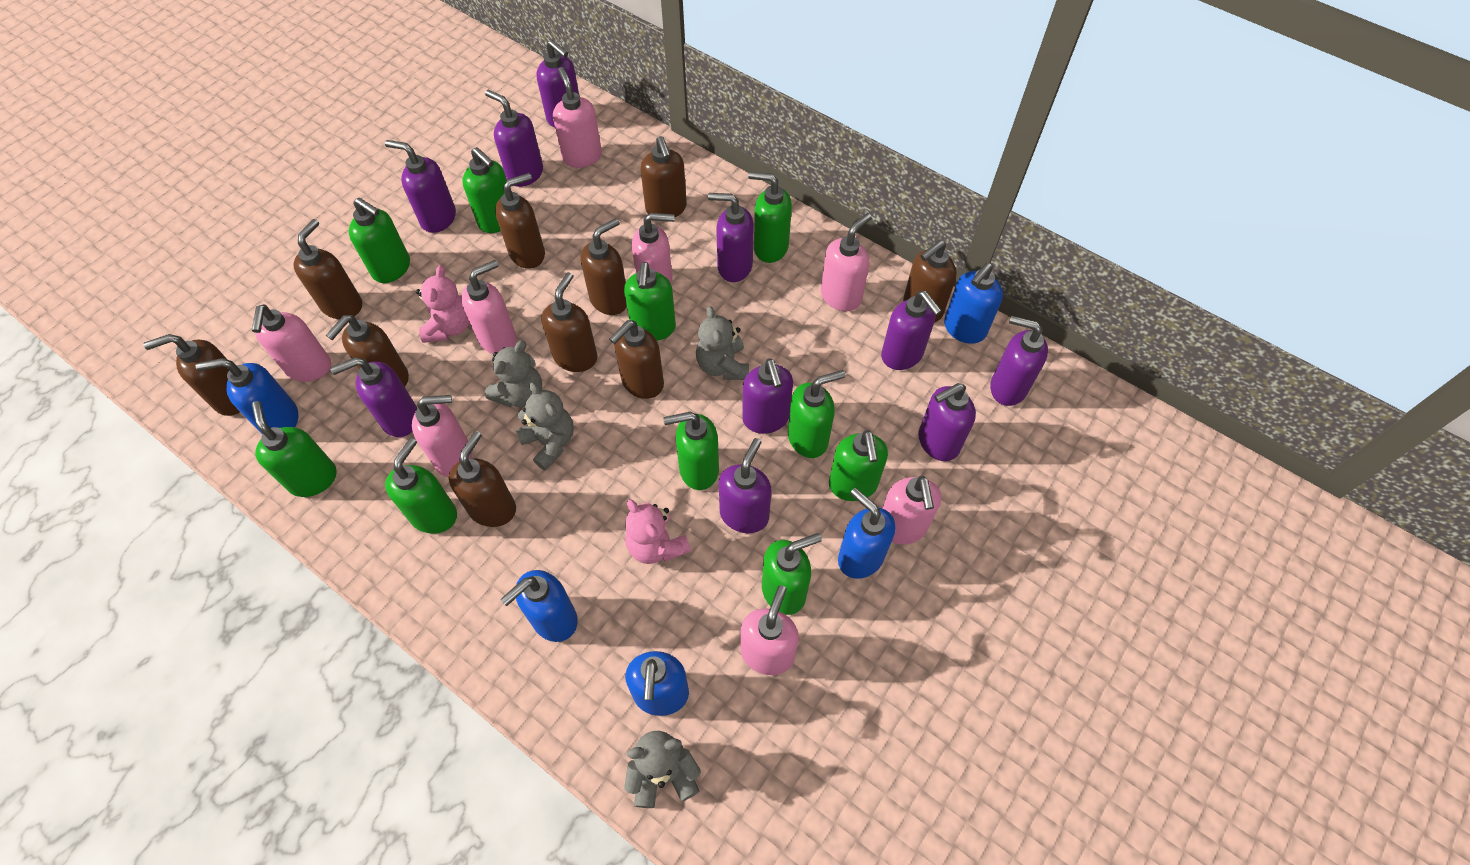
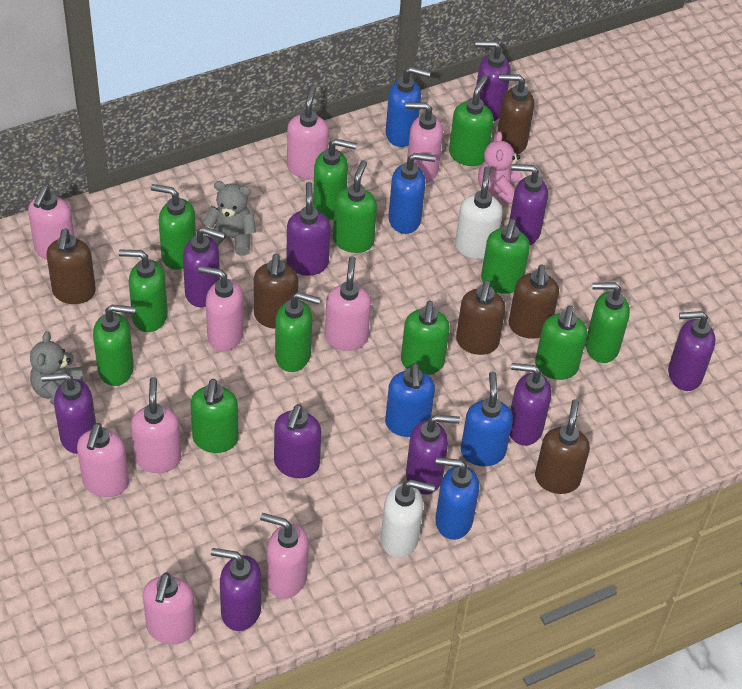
brown soap dispenser: [143,334,240,416] [293,219,362,319] [326,315,409,387] [449,431,516,527] [495,173,545,269] [541,272,597,372] [581,218,627,315] [609,320,664,399] [640,136,687,217] [903,240,957,323] = 10 -> [47,229,96,304] [254,254,298,329] [456,280,506,355] [497,74,534,155] [509,264,559,339] [535,399,590,494] = 6
green soap dispenser: [252,401,337,497] [349,198,410,283] [385,438,457,534] [462,147,507,233] [624,262,676,341] [663,412,719,490] [748,172,792,263] [762,533,822,615] [788,370,845,458] [829,430,888,501] = 10 -> [93,304,136,386] [119,249,168,332] [151,184,196,270] [191,379,239,453] [275,292,321,372] [313,139,357,220] [333,160,377,253] [401,301,450,375] [449,76,493,166] [481,219,530,294] [535,306,587,380] [585,283,630,363] = 12
grey teddy bear: [485,341,542,407] [516,383,574,471] [624,731,701,808] [696,306,749,380] = 4 -> [30,331,84,405] [203,181,256,256] = 2
pink soap dispenser: [252,304,331,382] [412,395,472,477] [461,260,517,354] [553,67,602,168] [632,213,675,286] [740,585,799,675] [821,213,872,311] [882,476,941,544] = 8 -> [28,186,75,260] [77,423,129,497] [131,377,181,473] [143,572,196,645] [198,266,244,351] [260,513,309,599] [287,87,329,179] [325,256,371,351] [405,102,443,184] = 9
pink teddy bear: [416,265,470,343] [625,499,691,564] = 2 -> [478,131,521,204] = 1
white soap dispenser: none = 0 -> [381,480,435,558] [455,166,503,259] = 2

